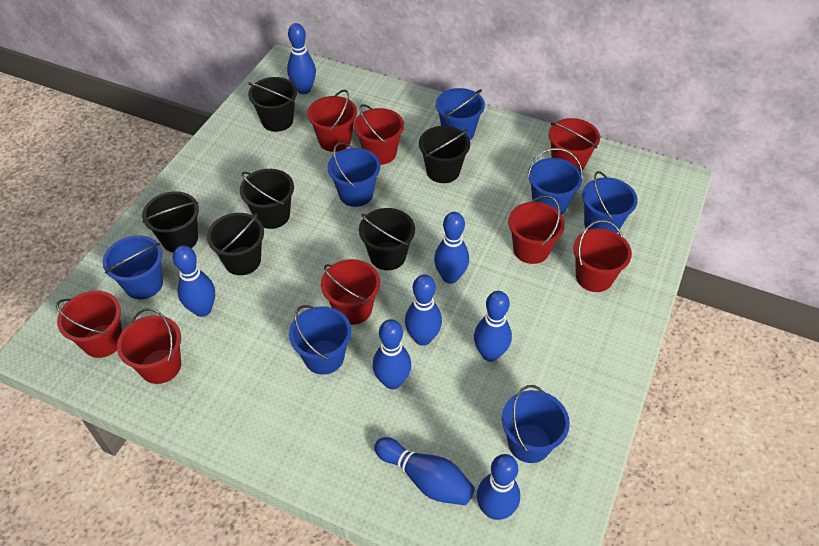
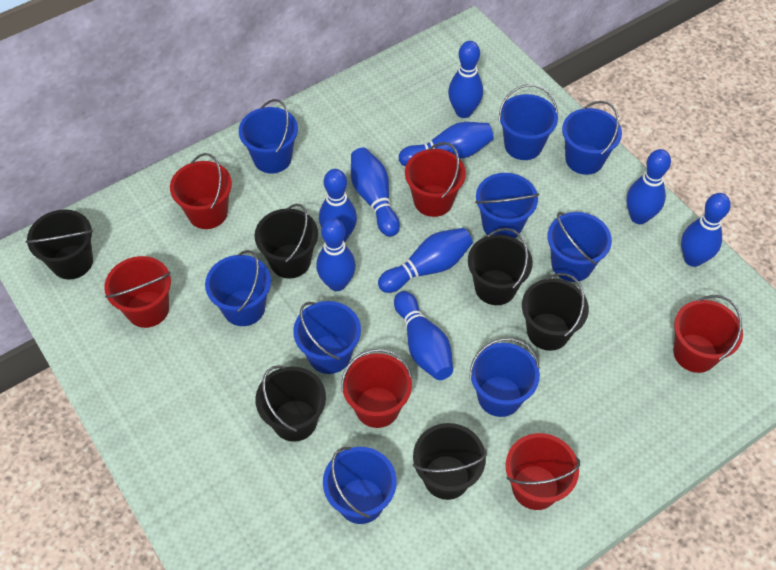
blue bowling pin: [173,245,215,317] [287,23,316,94] [373,319,411,389] [374,437,475,505] [405,275,442,346] [434,212,469,284] [474,291,512,361] [477,454,520,520] = 8 -> [316,218,356,291] [319,169,357,242] [351,148,400,237] [378,228,473,293] [394,291,453,380] [399,122,494,166] [448,41,483,118] [626,149,671,224] [681,193,731,267] = 9
blue bucket: [102,235,163,299] [289,305,352,375] [328,142,380,207] [436,88,485,140] [502,385,570,463] [528,148,583,215] [582,171,638,233] = 7 -> [205,250,271,326] [239,99,298,173] [293,301,361,374] [323,447,397,524] [469,338,540,417] [475,173,539,238] [499,84,558,160] [548,212,612,282] [562,101,622,175] = 9
red bucket: [56,291,122,358] [117,308,181,384] [307,89,357,152] [321,259,380,325] [354,104,404,165] [508,195,565,264] [549,118,600,172] [573,220,632,292] = 8 -> [105,256,171,328] [170,153,232,229] [341,349,412,428] [405,142,466,217] [505,433,580,510] [673,295,743,373] = 6

